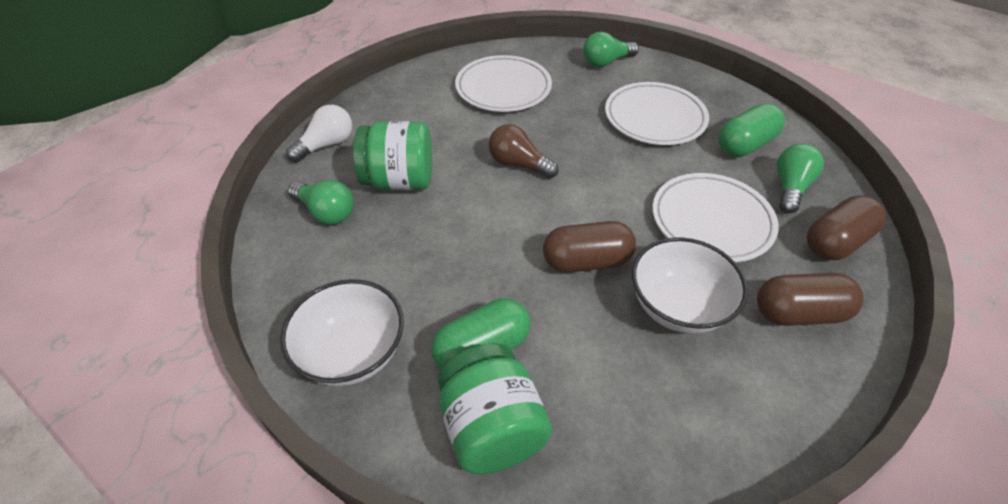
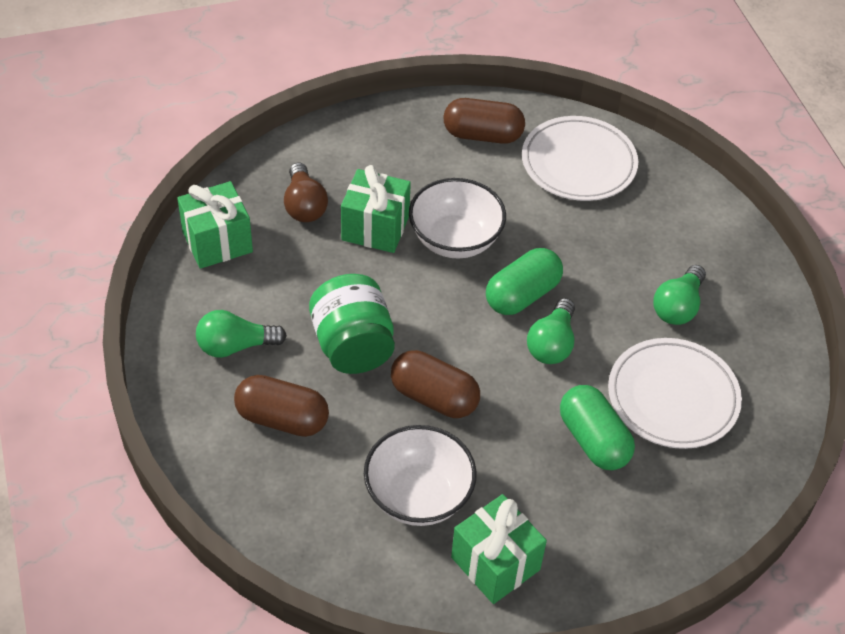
green gift: none = 0 -> [177,181,253,269] [341,165,411,253] [451,494,547,604] = 3
green jar: [353,121,432,190] [437,343,552,474] = 2 -> [309,274,395,374] = 1
white light bulb: [286,105,352,162] = 1 -> none = 0
white plate: [455,55,552,112] [605,82,709,145] [652,173,779,262] = 3 -> [522,116,638,201] [608,338,742,449] = 2

